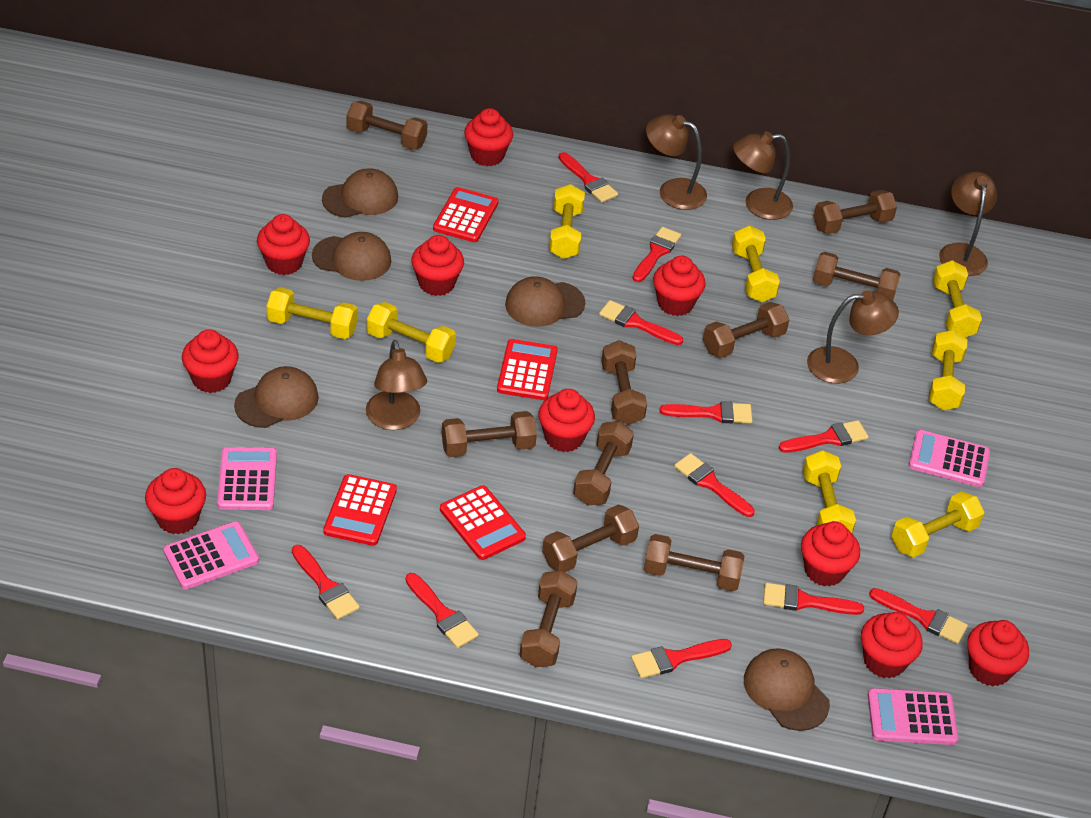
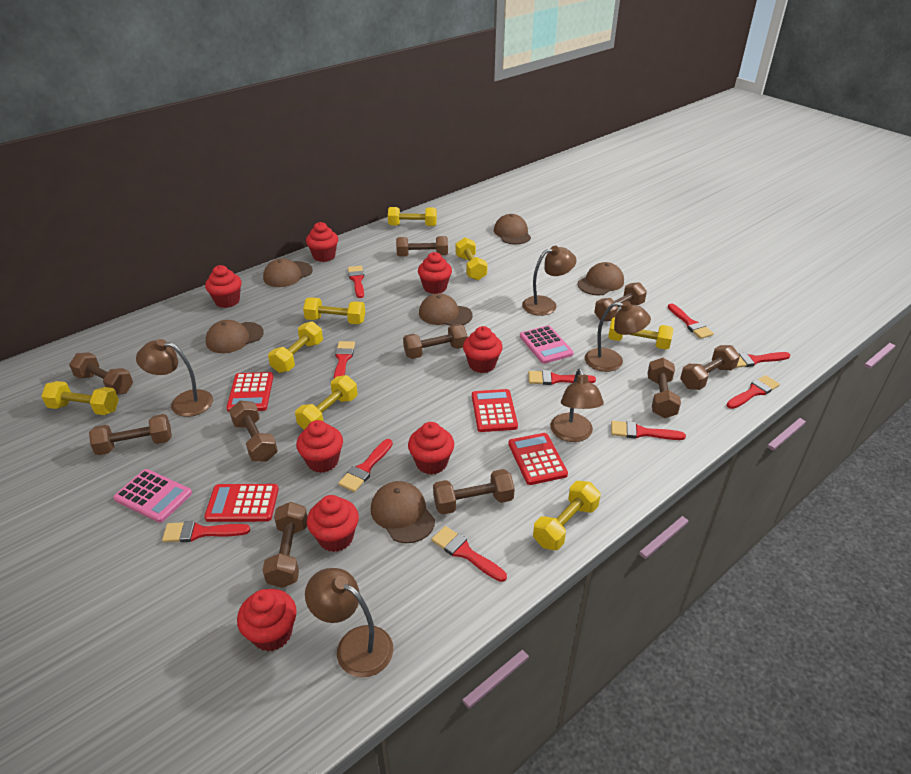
brown cap: [234,366,319,428] [312,232,391,281] [322,168,398,218] [505,276,585,327] [744,648,830,731] = 5 -> [206,320,264,353] [263,258,313,287] [371,481,435,543] [419,293,473,326] [494,214,531,244] [577,262,624,296] = 6
pink calculator: [163,521,259,589] [217,447,277,510] [868,688,959,745] [909,430,990,487] = 4 -> [113,469,192,523] [520,325,573,364] = 2
red brush: [292,545,360,620] [405,573,479,648] [559,152,618,203] [599,300,683,345] [631,639,732,678] [633,227,681,282] [660,401,752,423] [674,453,755,517] [763,583,864,615] [779,420,869,453] [869,588,968,644] = 11 -> [162,521,250,542] [334,341,355,378] [338,439,393,492] [348,266,364,298] [432,526,507,582] [528,370,596,385] [611,421,686,440] [668,303,714,339] [727,375,780,409] [736,352,790,368] = 10
red cupcake: [145,468,206,534] [182,329,239,393] [257,214,310,275] [411,235,464,296] [464,108,513,166] [538,389,595,452] [653,256,705,316] [801,521,860,587] [861,612,923,679] [967,620,1029,686] = 10 -> [205,265,242,308] [237,589,297,652] [296,420,343,473] [306,222,338,262] [307,495,359,552] [408,422,454,475] [418,252,452,294] [463,326,503,373] = 8

